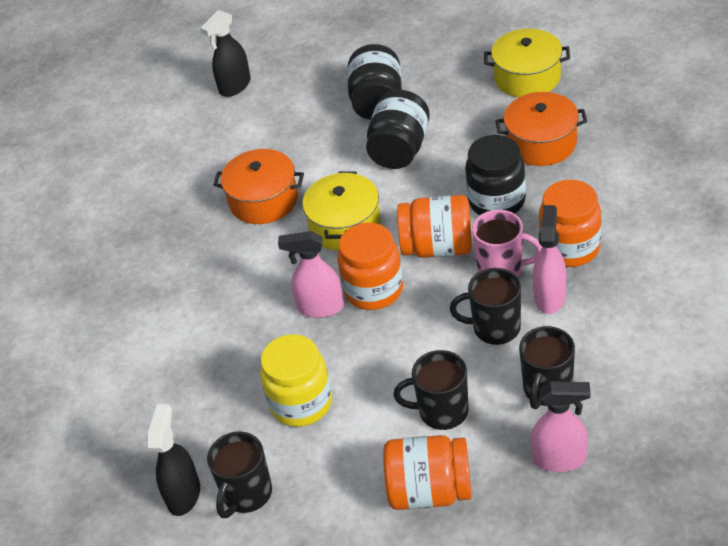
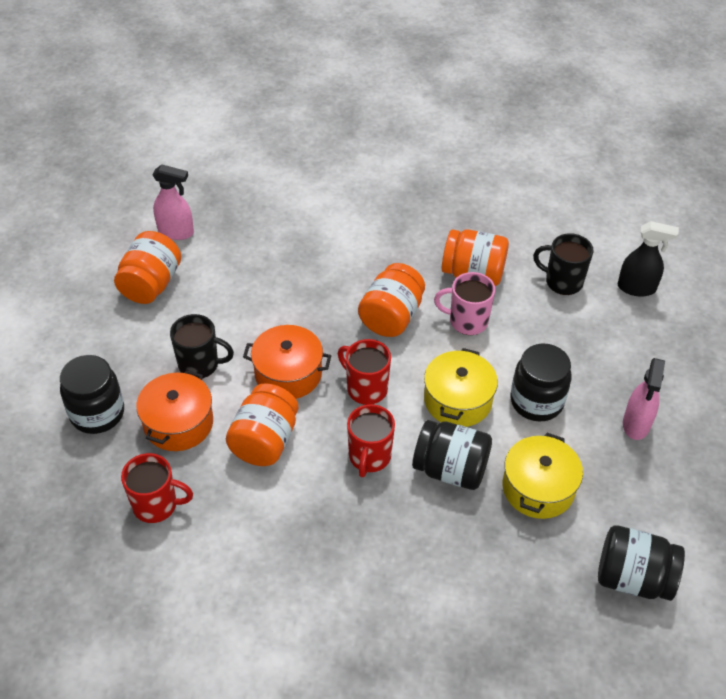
black jar: [347,44,402,120] [366,90,430,169] [465,135,526,215] = 3 -> [60,355,124,434] [412,420,492,490] [510,343,571,422] [598,525,685,601] = 4
black mug: [207,432,272,518] [393,350,469,430] [450,268,521,345] [519,326,575,409] = 4 -> [170,314,234,378] [533,233,594,295] = 2
black spray bottle: [148,404,200,516] [200,10,251,97] = 2 -> [618,221,679,297] = 1
pink spray bottle: [278,231,344,318] [531,381,591,472] [533,205,566,314] = 3 -> [152,164,194,240] [623,358,665,440] = 2
red mug: none = 0 -> [121,453,193,523] [338,339,391,405] [347,404,395,477] = 3
yellow jar: [260,334,332,427] = 1 -> none = 0

